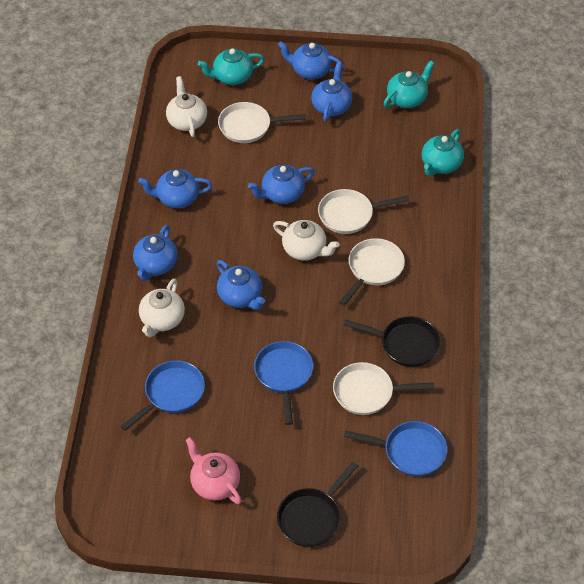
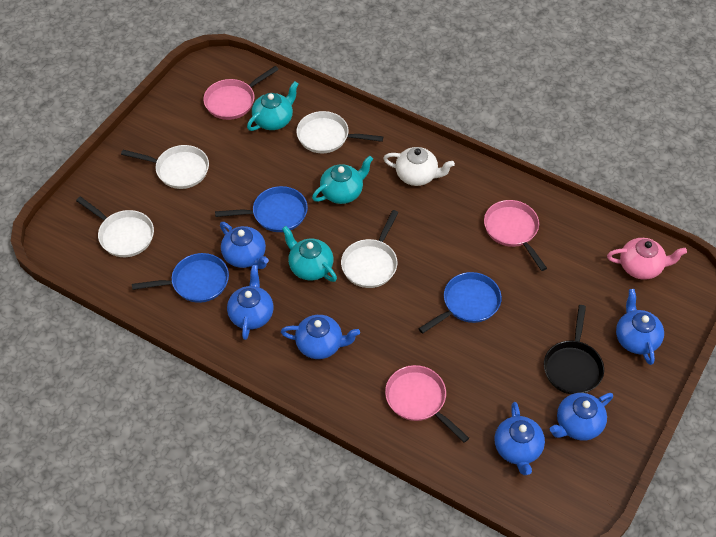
black pan: [277,462,358,547] [344,316,441,367] = 2 -> [544,305,604,394] = 1
pink pan: none = 0 -> [203,66,279,120] [385,365,469,443] [484,200,547,271] = 3
white teapot: [139,279,185,337] [166,76,207,137] [273,220,339,261] = 3 -> [383,147,455,186] = 1

